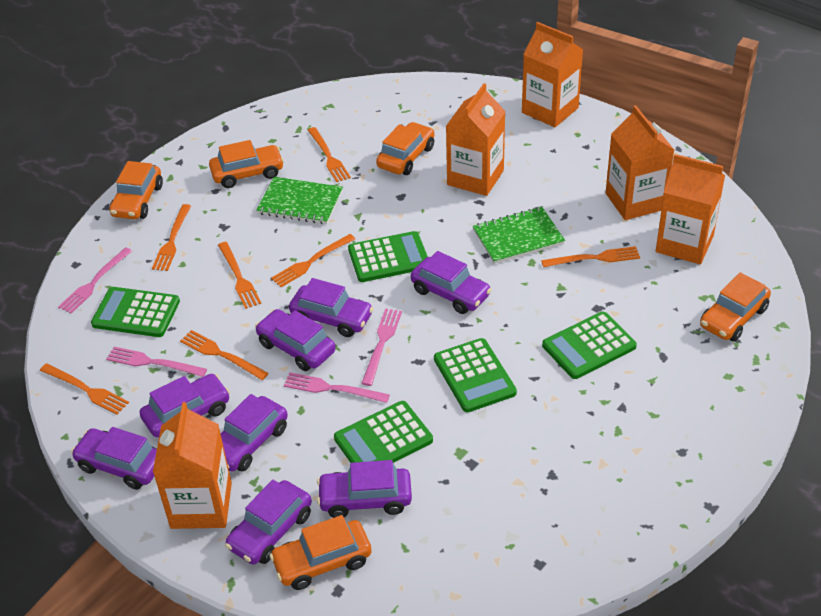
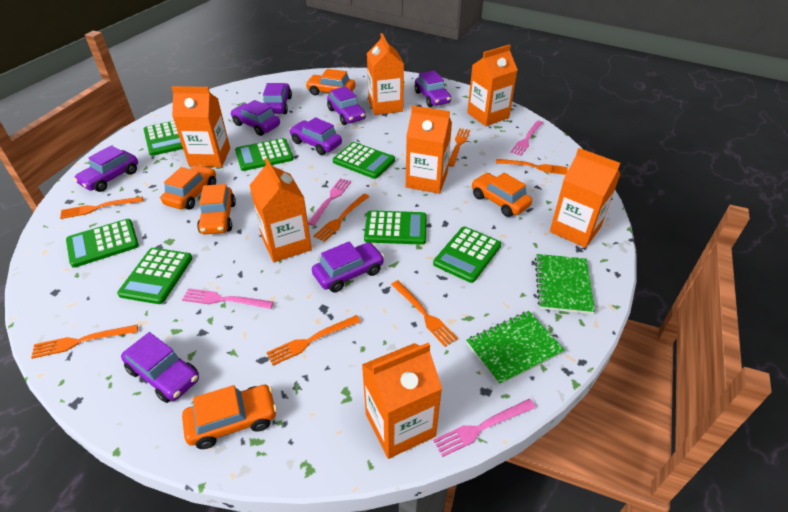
green calculator: [91,287,180,337] [334,401,433,463] [348,231,428,282] [434,338,517,413] [542,312,637,379] = 5 -> [66,219,139,268] [117,248,193,304] [144,121,183,156] [235,138,294,171] [333,142,395,179] [364,210,427,245] [433,227,501,283] = 7
orange carton: [153,402,232,529] [446,83,506,196] [522,22,583,127] [606,105,674,220] [656,154,725,264] = 5 -> [171,86,230,167] [249,158,312,262] [362,342,442,459] [367,33,404,115] [406,106,452,194] [467,44,518,126] [550,148,620,248] = 7

